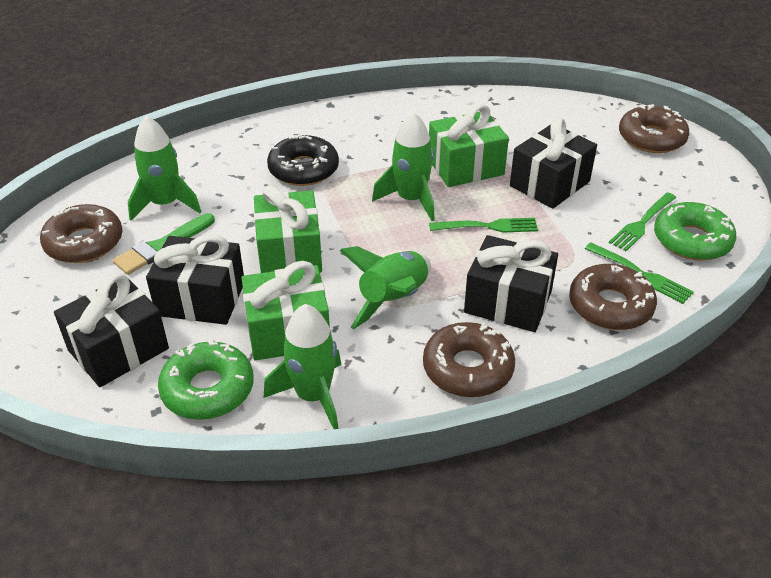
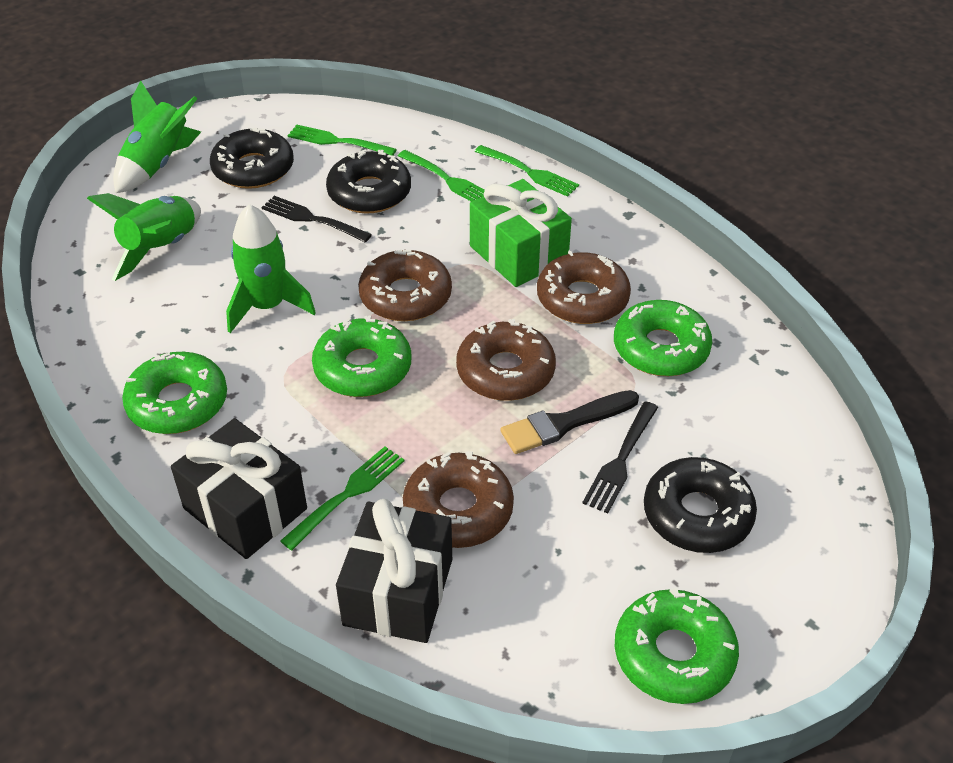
black brush: none = 0 -> [501,390,639,454] = 1
black donut: [267,135,339,186] = 1 -> [210,128,294,189] [326,150,411,213] [644,457,757,553] = 3
black fork: none = 0 -> [261,196,372,242] [582,401,658,514] = 2
black gift: [54,274,169,387] [146,234,244,325] [464,235,558,332] [510,118,597,209] = 4 -> [171,418,307,559] [336,499,452,643] = 2
green brush: [113,213,215,275] = 1 -> none = 0
green donut: [158,339,254,420] [654,202,737,261] = 2 -> [122,352,227,434] [312,316,411,397] [614,300,712,376] [615,588,739,704] = 4
green fork: [429,218,538,233] [585,243,694,304] [609,192,676,251] = 3 -> [280,446,404,550] [288,125,397,156] [398,150,485,202] [474,145,579,197] = 4
green gift: [242,261,330,360] [254,185,322,273] [429,104,509,187] = 3 -> [470,179,572,287] = 1
green rocket: [128,116,201,221] [264,304,341,429] [340,246,431,329] [372,112,435,221] = 4 -> [87,193,201,281] [113,81,201,193] [226,204,316,333] = 3

